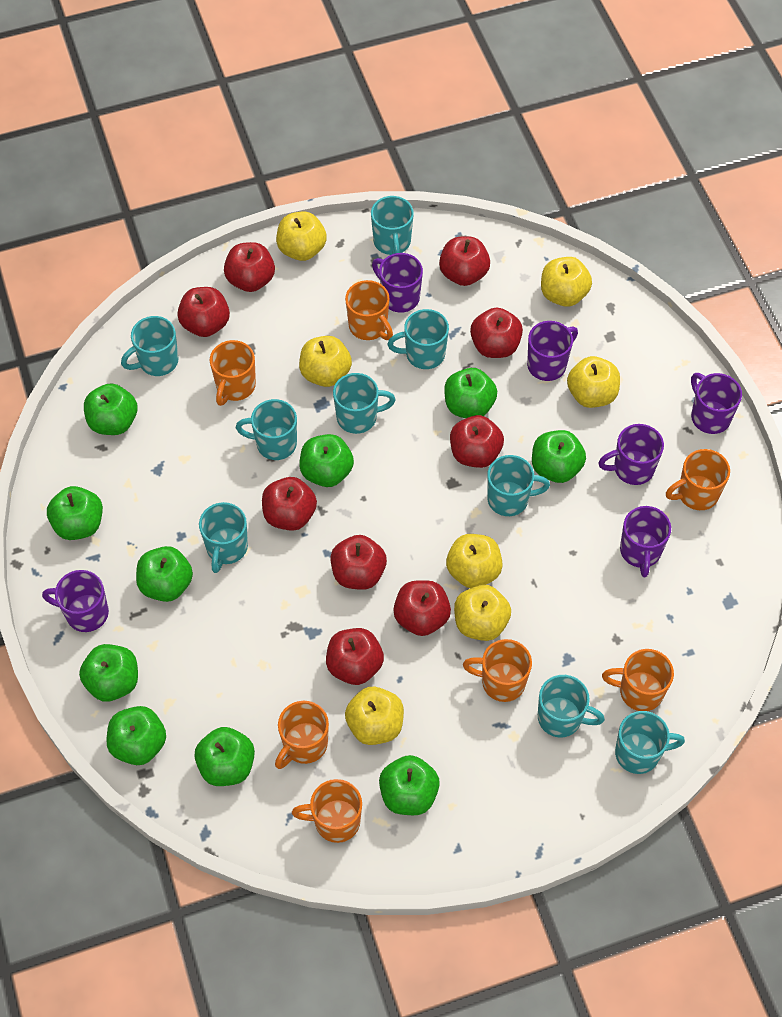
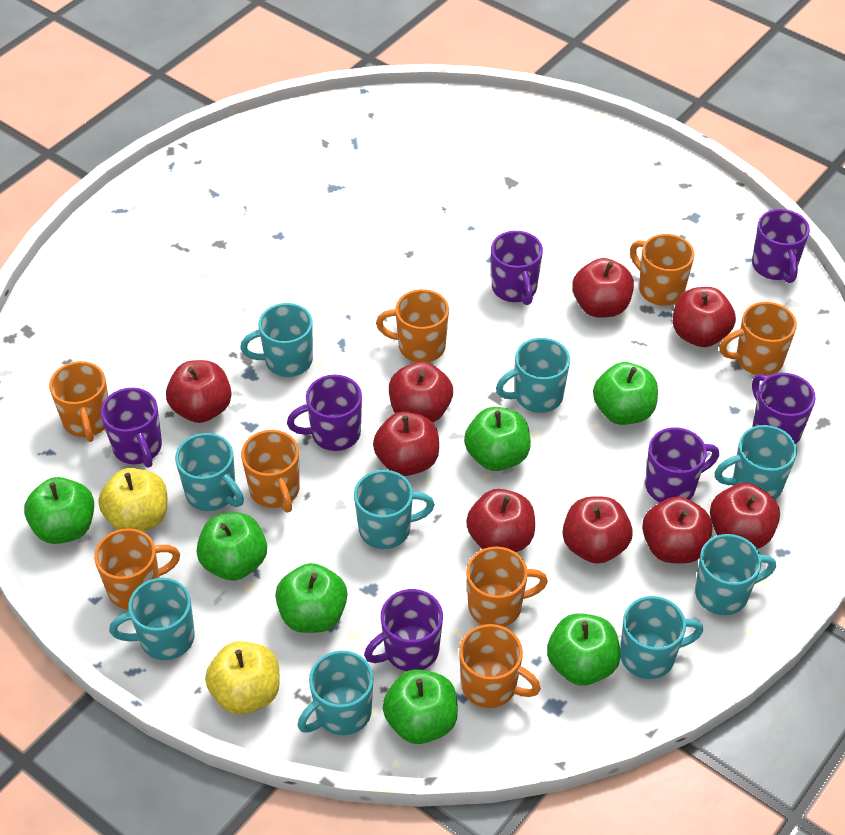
green apple: [47,486,103,540] [79,644,138,701] [84,383,138,435] [107,706,166,765] [136,546,193,602] [195,727,255,786] [299,434,354,487] [379,755,440,815] [444,368,497,418] [532,430,586,483] = 10 -> [24,477,94,544] [197,513,267,581] [275,563,347,633] [383,669,458,744] [464,407,531,471] [547,613,621,685] [593,362,658,425] = 7
orange mug: [210,340,256,406] [275,701,329,769] [292,779,362,843] [345,280,393,340] [463,639,532,702] [602,649,674,711] [666,449,730,510] = 7 -> [49,361,108,442] [94,528,180,609] [241,430,300,512] [376,289,449,362] [459,624,541,708] [466,546,548,627] [630,234,694,306] [719,302,797,376] = 8
purple mug: [42,570,109,632] [372,253,423,313] [527,321,578,381] [598,424,664,485] [620,506,671,577] [691,373,742,434] = 6 -> [101,388,162,468] [287,375,362,451] [364,589,443,671] [491,231,543,305] [645,427,719,502] [752,209,810,283] [752,373,816,444] = 7
yellow apple: [276,211,327,261] [299,336,352,387] [345,687,404,745] [446,534,503,588] [454,585,511,641] [541,257,592,307] [567,356,620,408] = 7 -> [98,468,167,532] [205,641,280,715] = 2

